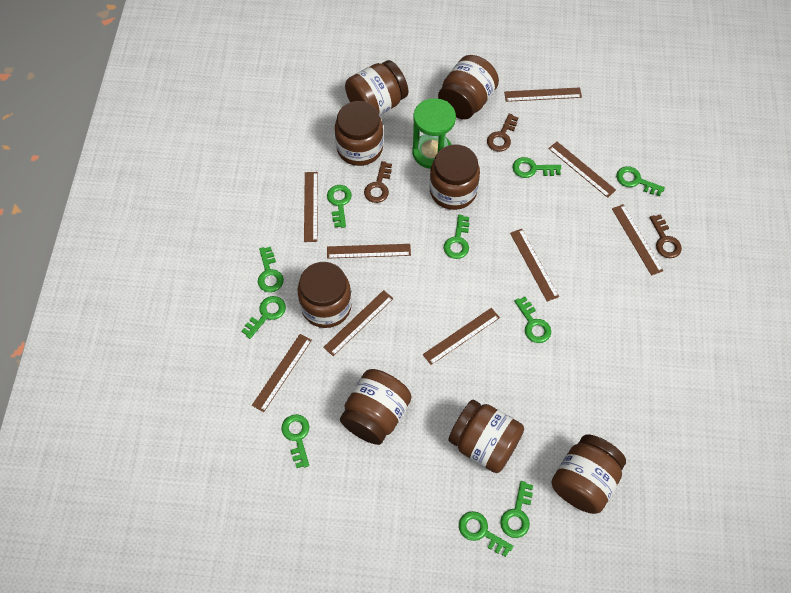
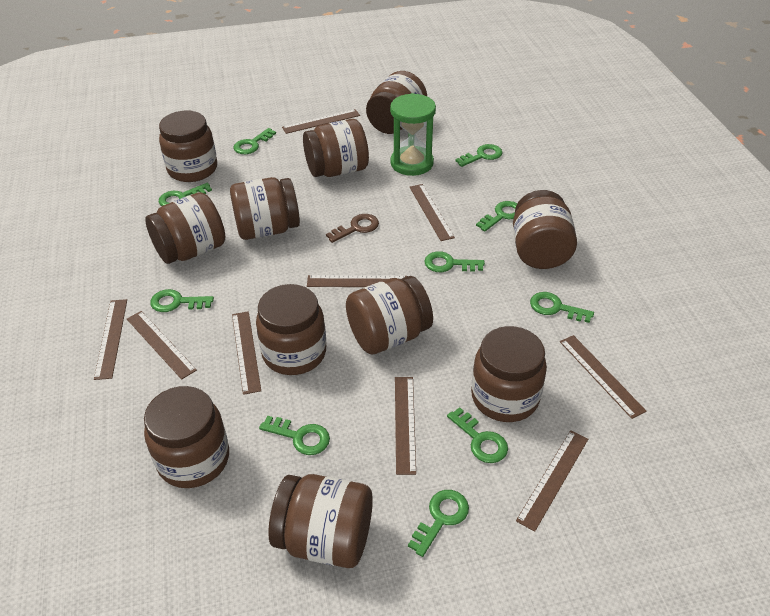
brown jar: [298,262,352,328] [335,101,383,166] [340,369,411,445] [345,60,408,116] [429,144,480,210] [438,55,499,119] [448,399,524,473] [551,435,626,514] = 8 -> [144,386,229,488] [145,192,225,264] [159,111,217,182] [230,177,300,240] [256,284,326,375] [268,474,373,568] [303,119,369,177] [346,276,433,354] [366,71,427,134] [471,326,547,422] [513,190,577,269] = 11
brown key: [364,161,392,203] [487,114,518,152] [650,214,682,258] = 3 -> [326,214,379,243] = 1

